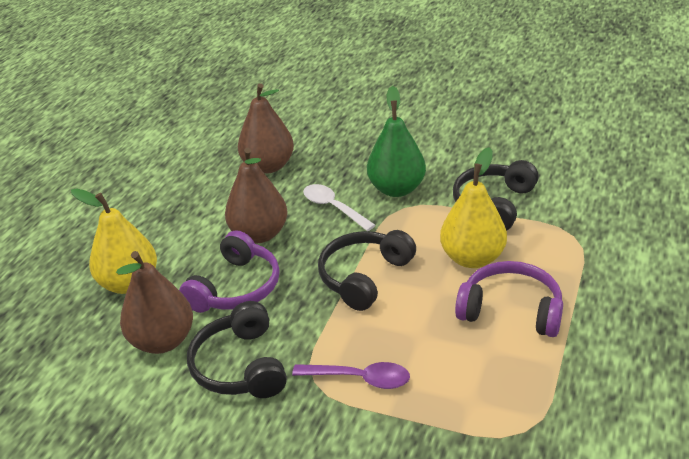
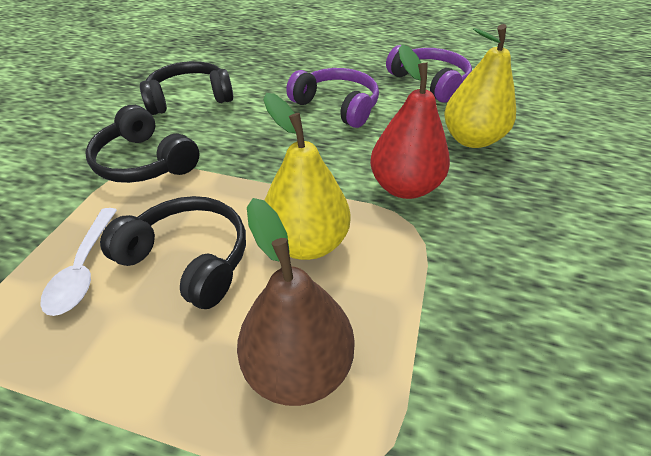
brown pear: [116,251,193,354] [225,148,287,243] [238,83,294,174] = 3 -> [237,198,355,406] = 1
green pear: [367,86,426,197] = 1 -> none = 0
purple spoon: [292,362,410,389] = 1 -> none = 0
red pear: none = 0 -> [370,44,450,199] = 1

